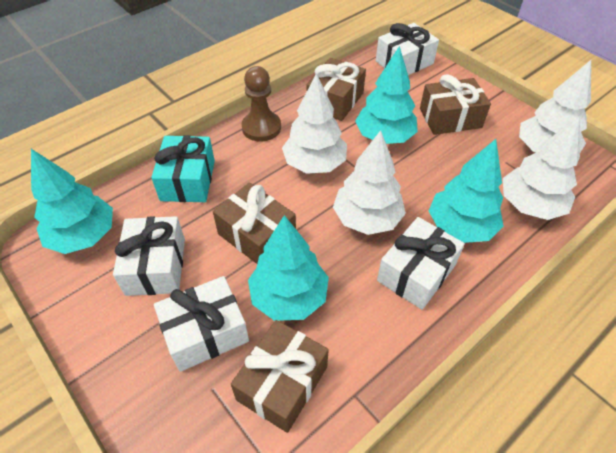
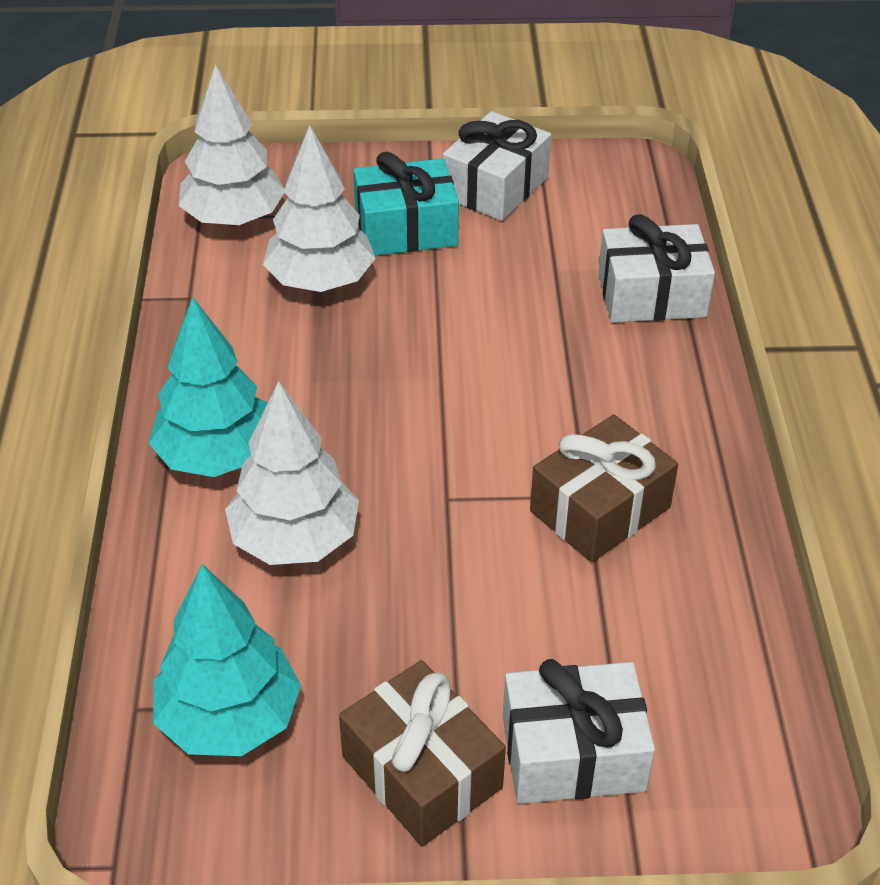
brown gift: [213,183,296,264] [231,320,329,433] [306,58,366,121] [420,74,491,135] = 4 -> [339,660,506,846] [530,415,678,562] = 2
brown pawn: [242,66,281,142] = 1 -> none = 0
turquoise tree: [31,149,113,254] [248,215,329,321] [355,46,418,144] [429,139,503,243] = 4 -> [149,297,268,477] [153,564,301,756] = 2
white gift: [113,216,185,296] [154,276,249,372] [376,23,439,75] [377,217,465,310] = 4 -> [443,111,551,221] [503,659,655,804] [598,214,715,323] = 3
white tree: [282,73,347,174] [333,130,406,235] [503,116,580,220] [519,60,591,152] = 4 -> [179,64,284,226] [225,381,359,565] [263,125,376,292] = 3

